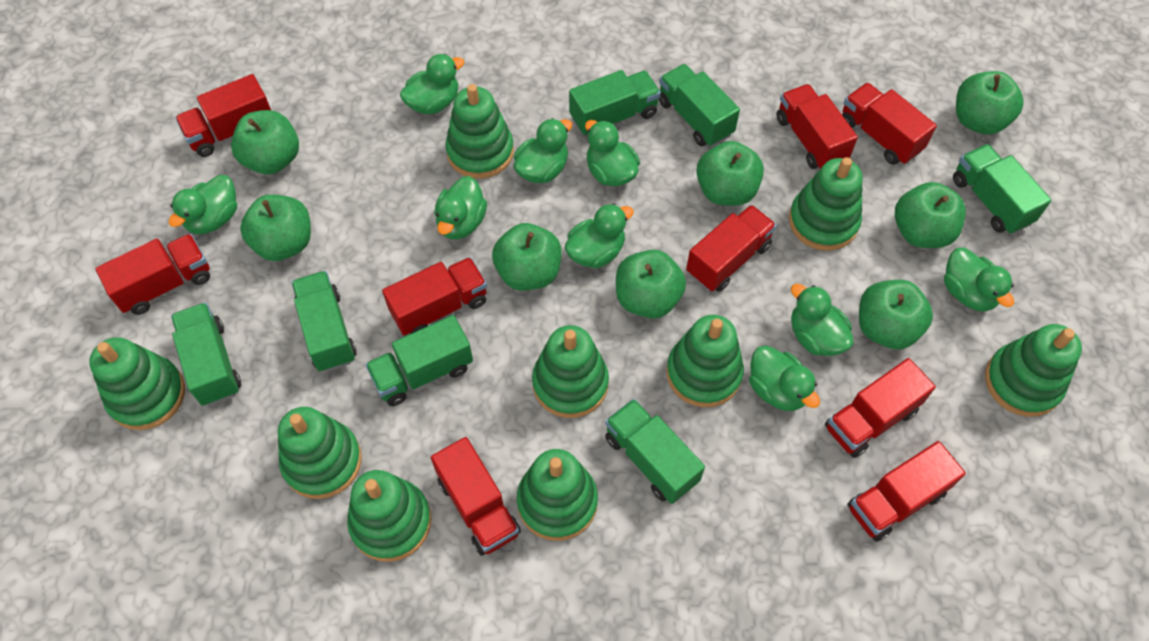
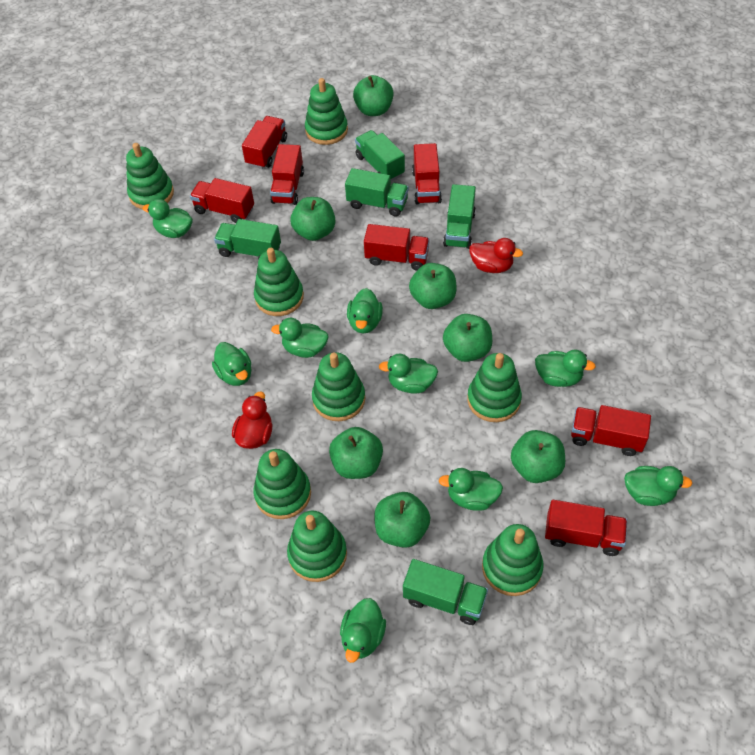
green apple: [231,110,299,174] [240,195,311,261] [492,223,562,291] [616,250,686,319] [696,141,764,206] [859,280,933,349] [895,182,966,248] [956,71,1024,135] = 8 -> [291,197,335,241] [329,427,383,479] [353,75,394,116] [374,492,430,548] [409,263,457,309] [443,314,492,362] [511,430,565,483] = 7
green stacking toy: [89,337,185,430] [278,407,362,499] [347,470,431,562] [445,84,514,179] [517,449,598,541] [532,325,609,418] [666,315,744,407] [789,157,863,251] [985,324,1082,417] = 9 -> [126,143,174,209] [253,449,311,519] [254,248,304,316] [287,511,347,582] [305,78,348,145] [312,352,365,421] [467,353,522,422] [482,524,543,596] = 8
green truck: [171,302,241,406] [292,271,357,372] [365,315,473,406] [569,70,661,135] [605,399,705,504] [658,64,740,147] [953,144,1052,235] = 7 -> [214,219,281,260] [345,168,409,217] [355,130,405,181] [403,559,488,625] [443,184,476,249] = 5
red duck: none = 0 -> [232,392,272,449] [469,238,523,273] = 2
red truck: [96,234,210,315] [175,74,271,157] [382,257,487,336] [431,437,521,556] [686,205,777,292] [776,84,858,169] [825,358,936,458] [842,83,937,165] [847,441,966,542] = 9 -> [190,178,254,223] [242,116,287,169] [270,144,304,205] [364,224,430,271] [412,143,442,204] [545,500,627,556] [571,405,651,456] = 7

